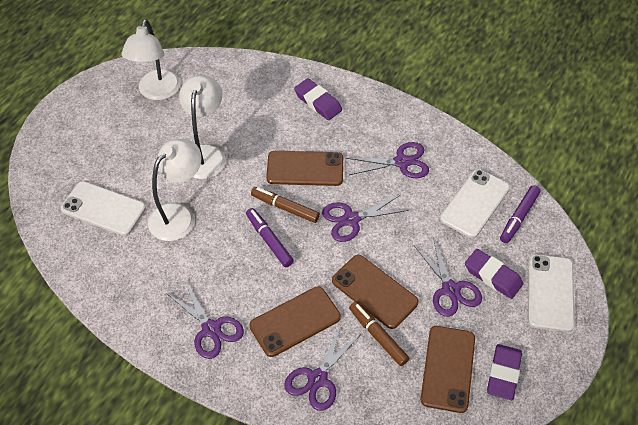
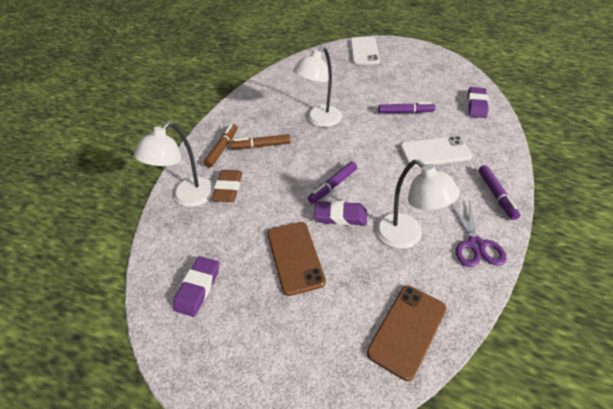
brown eraser: none = 0 -> [212,170,242,202] = 1
brown phone: [249,286,341,357] [266,151,343,186] [332,255,419,329] [421,326,475,413] = 4 -> [267,222,326,296] [367,286,447,381] = 2
purple marker: [246,208,294,267] [500,185,540,243] = 2 -> [308,161,357,204] [378,102,435,113] [478,165,520,220] = 3
purple scissors: [166,281,244,359] [284,325,361,411] [322,195,409,242] [346,142,429,178] [414,240,482,317] = 5 -> [451,199,507,267] = 1
white phone: [61,181,146,236] [440,169,510,238] [528,254,575,332] = 3 -> [350,37,380,65] [400,136,473,168] = 2

